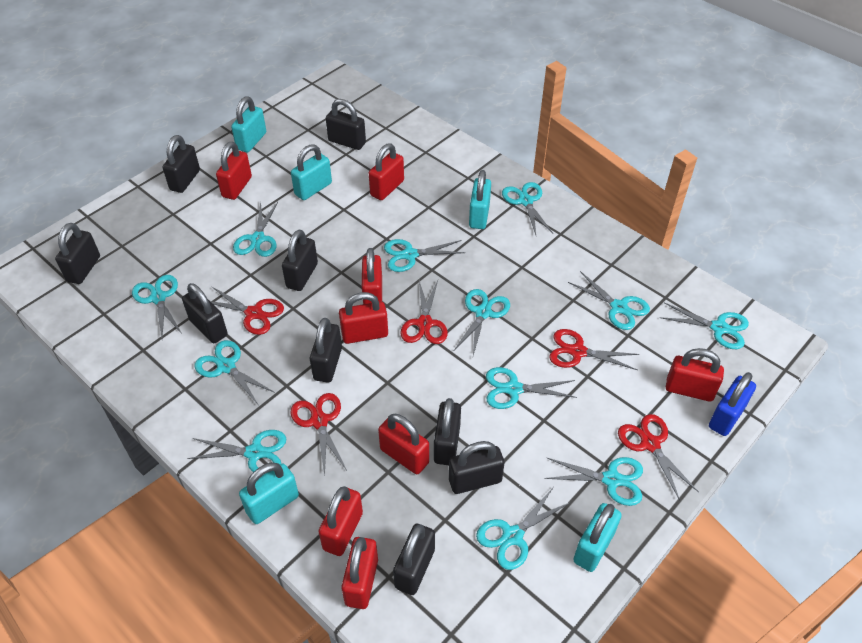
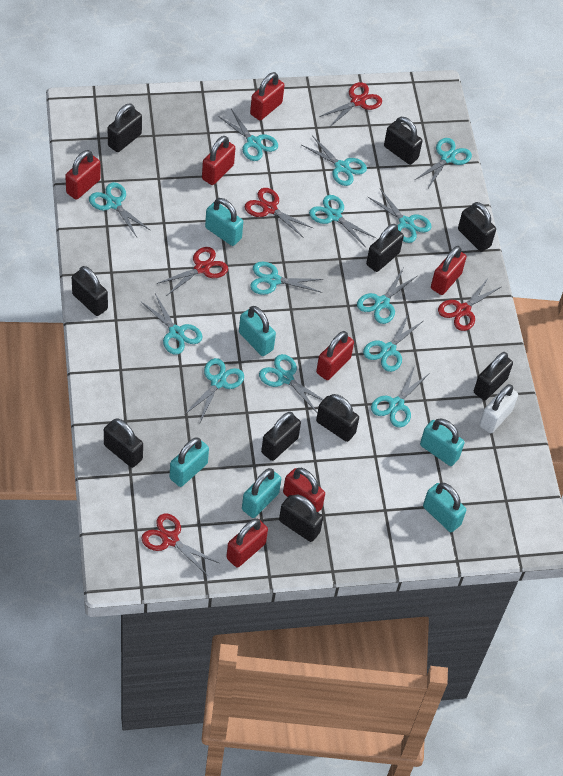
black padlock: [55,223,100,284] [163,135,200,193] [182,283,228,343] [282,229,318,291] [310,318,342,382] [326,99,366,150] [393,523,435,595] [434,398,461,465] [449,441,504,494] = 9 -> [72,266,108,316] [104,418,143,468] [108,103,142,152] [261,412,301,461] [279,494,323,542] [316,394,359,442] [366,224,404,272] [384,117,422,165] [458,202,496,252] [474,352,513,400] = 10
blue padlock: [709,372,756,436] = 1 -> none = 0
red padlock: [216,142,252,200] [318,486,363,556] [339,292,388,344] [341,537,378,609] [362,248,382,304] [369,143,404,200] [378,414,429,474] [666,348,724,402] = 8 -> [65,150,101,200] [202,136,235,185] [226,519,268,567] [250,72,284,120] [283,468,325,512] [316,331,354,380] [431,246,467,295] = 7
turquoise padlock: [231,97,266,153] [239,462,299,524] [291,144,332,200] [469,170,491,229] [573,503,622,572] = 5 -> [170,437,209,487] [205,198,243,246] [239,306,276,356] [242,468,281,518] [420,418,465,466] [423,483,466,532] = 6
turquoise scissors: [132,275,182,337] [187,430,286,472] [195,340,275,404] [233,201,278,257] [384,239,465,272] [454,289,510,356] [476,488,571,570] [486,367,577,409] [502,182,553,235] [544,457,643,506] [568,271,650,330] [660,303,749,349] = 12 -> [89,182,151,237] [140,294,202,355] [184,358,244,422] [218,109,278,161] [250,261,324,295] [259,354,324,412] [302,137,367,186] [309,195,376,247] [357,269,417,324] [363,313,423,372] [368,189,432,243] [371,366,430,428] [415,138,472,188] = 13
white padlock: none = 0 -> [479,384,518,433] = 1

